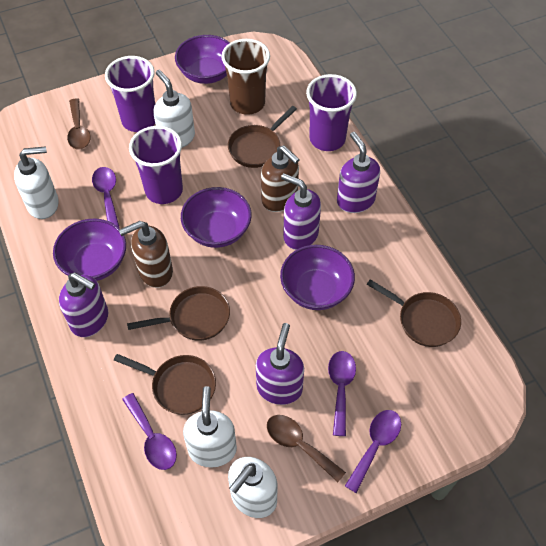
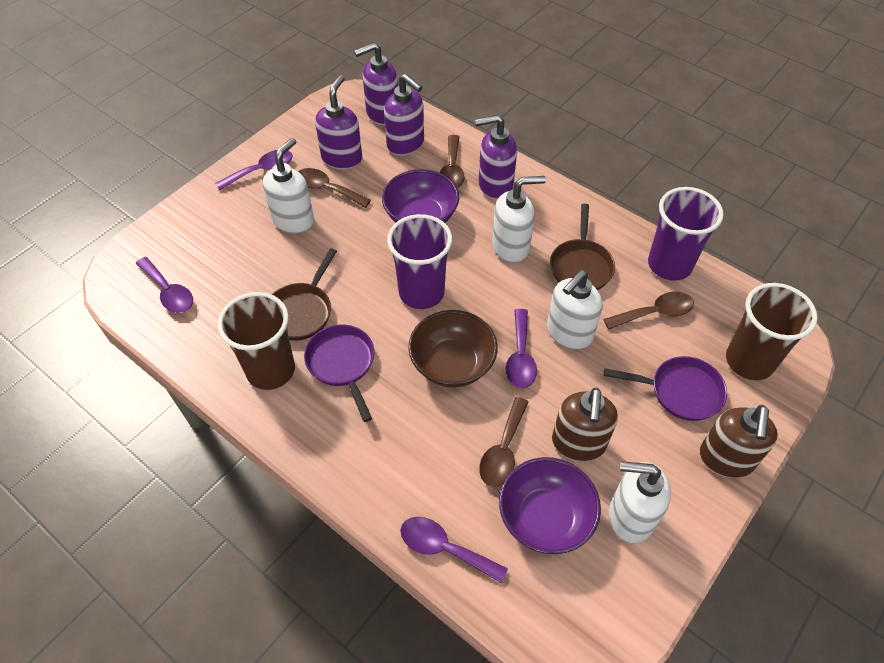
brown bowl: none = 0 -> [408,310,498,388] = 1
brown cup: [221,39,270,115] = 1 -> [218,292,295,390] [726,283,818,380] = 2
brown pan: [114,354,216,415] [127,286,230,341] [228,106,297,168] [367,279,461,347] = 4 -> [272,248,337,341] [550,204,615,290] = 2
brown spoon: [67,98,91,149] [267,415,346,482] = 2 -> [298,168,371,208] [439,135,465,188] [479,397,528,487] [603,292,694,330] = 4
purple bowl: [53,219,126,281] [175,35,230,84] [181,187,252,248] [280,245,355,310] = 4 -> [382,169,459,223] [499,457,601,554] = 2
purple cup: [105,56,155,132] [129,126,183,204] [306,74,357,151] = 3 -> [387,214,452,309] [648,187,724,281] = 2
purple pan: none = 0 -> [304,324,375,422] [604,356,727,421] = 2

